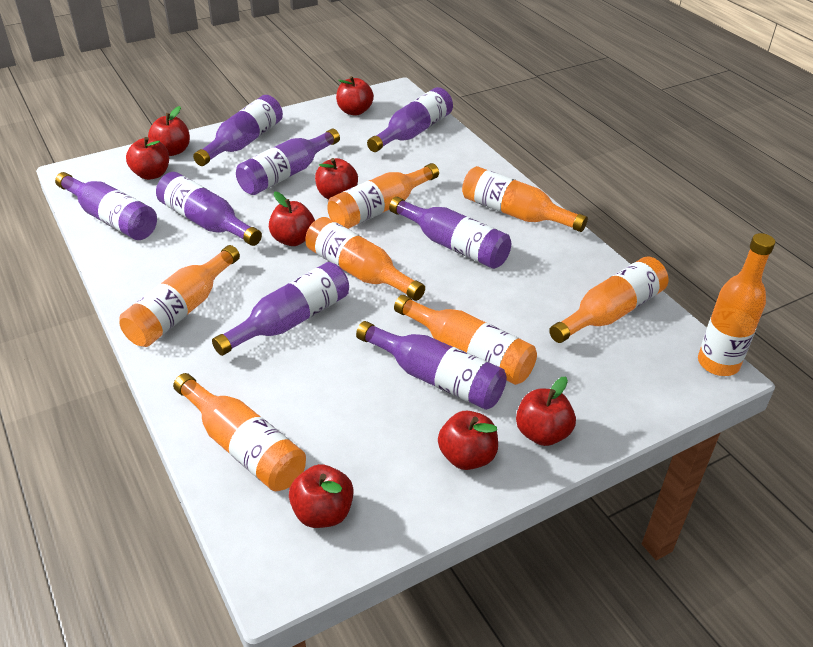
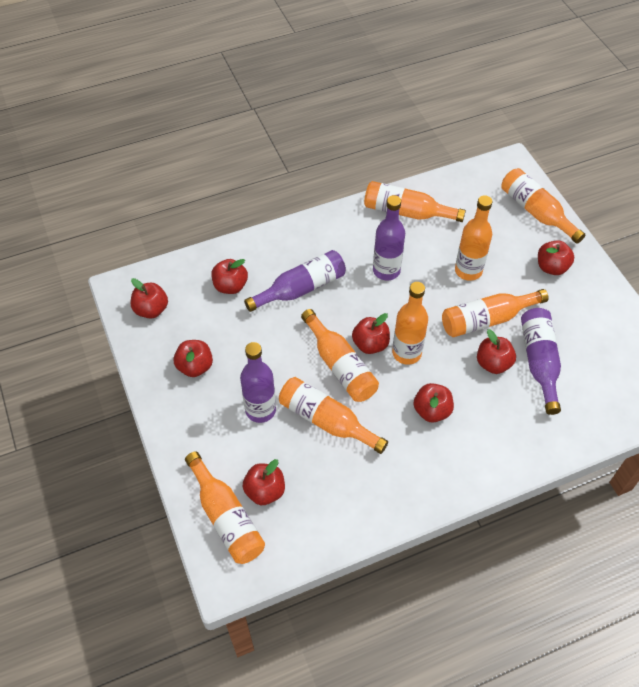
purple bottle: [55,172,157,240] [156,172,262,246] [193,95,283,166] [212,262,349,356] [236,128,340,195] [356,321,507,410] [367,87,453,152] [389,197,511,269] = 8 -> [240,342,276,423] [244,250,346,312] [373,195,405,281] [521,308,561,415] = 4

